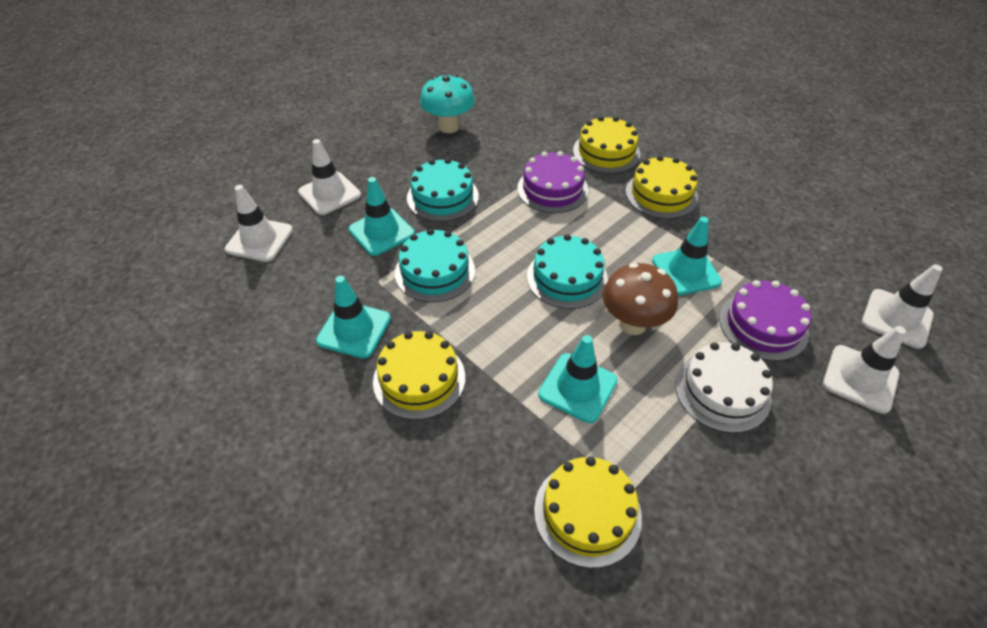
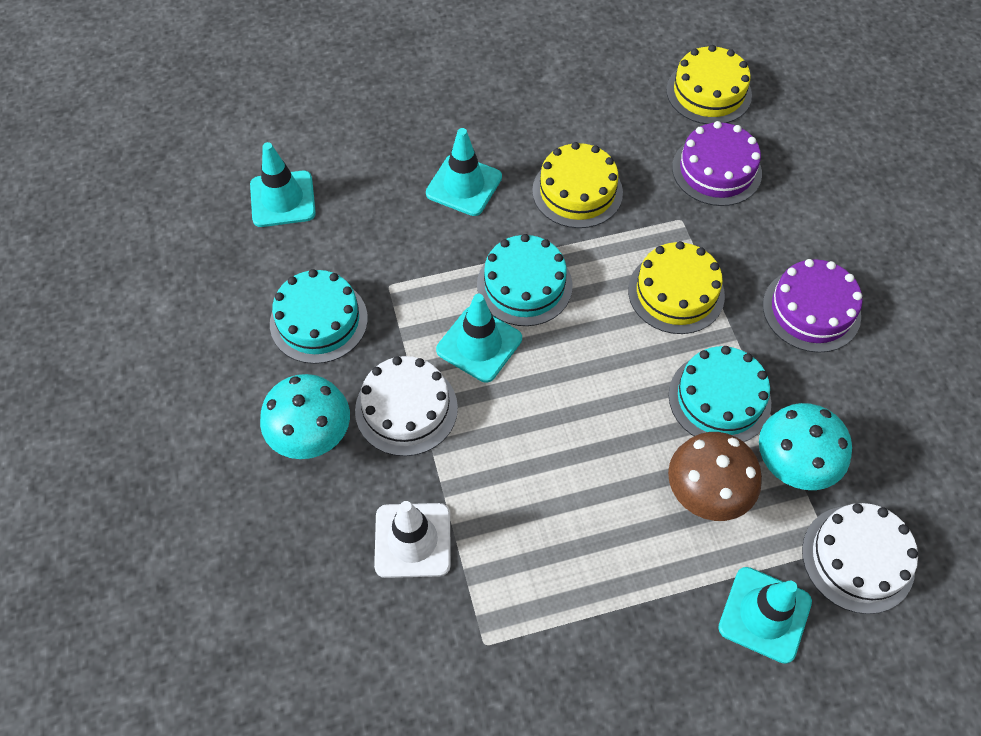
turquoise mushroom: [420,74,475,133] = 1 -> [260,374,350,459] [759,403,852,490] = 2
white cake: [675,342,773,433] = 1 -> [355,356,458,456] [802,503,918,614] = 2
white traffic cone: [225,185,293,262] [298,139,361,215] [823,326,906,414] [862,264,943,349] = 4 -> [374,501,451,578] = 1
yellow cake: [373,331,465,420] [534,457,642,568] [573,116,640,173] [626,155,698,219] = 4 -> [532,142,623,228] [628,241,725,334] [666,45,752,124] = 3

